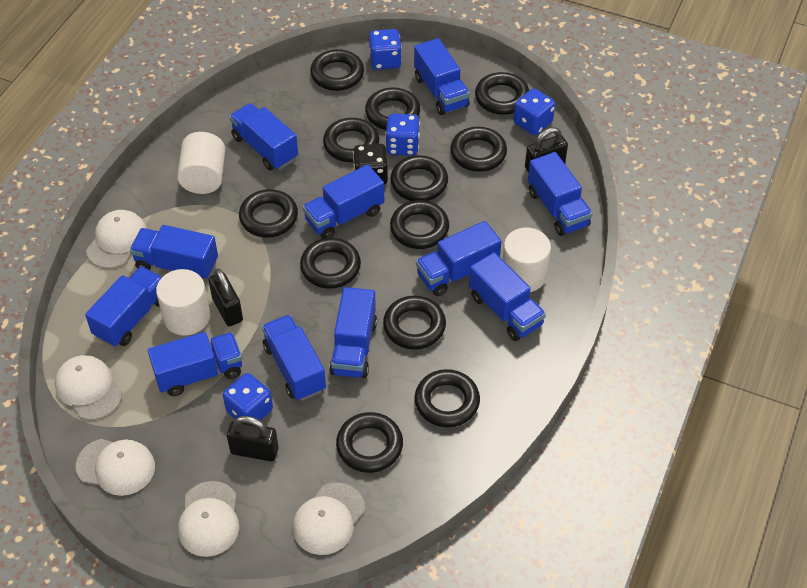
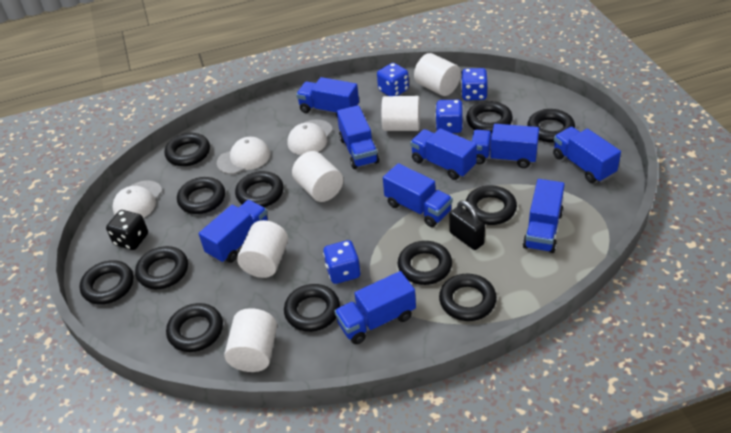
black padlock: [208,269,243,326] [227,416,278,461] [525,127,568,173] = 3 -> [450,200,485,250] = 1
blue truck: [85,266,162,347] [130,225,218,279] [148,332,242,396] [229,103,298,170] [262,315,326,401] [303,165,384,239] [329,287,377,378] [414,38,470,115] [416,221,501,296] [469,252,546,341] [528,152,593,236] = 11 -> [199,200,268,263] [296,77,359,117] [334,271,416,344] [337,105,379,169] [383,163,453,227] [410,128,477,180] [471,124,539,168] [523,179,565,253] [553,127,621,183] = 9
white cap: [55,355,122,420] [76,439,155,496] [86,210,147,269] [178,481,239,557] [293,482,365,555] = 5 -> [112,180,162,218] [217,137,270,174] [287,119,333,155] = 3
white cylinder: [156,269,210,336] [177,132,225,194] [502,228,551,292] = 3 -> [224,308,277,372] [237,220,288,278] [292,151,343,202] [381,96,420,131] [414,53,461,96] = 5

